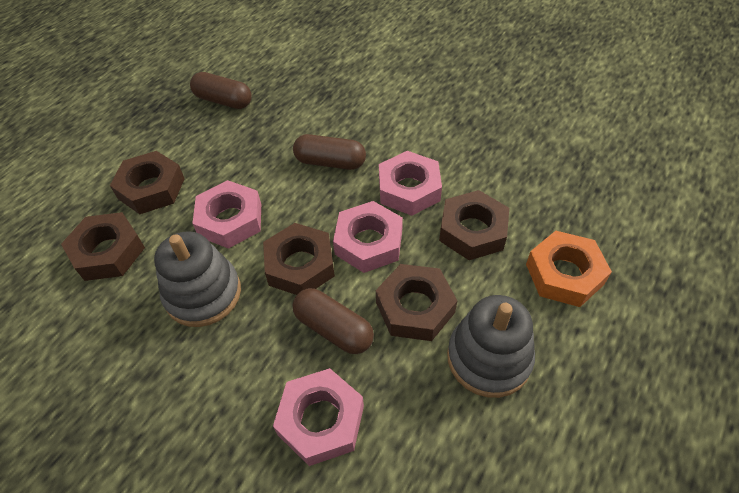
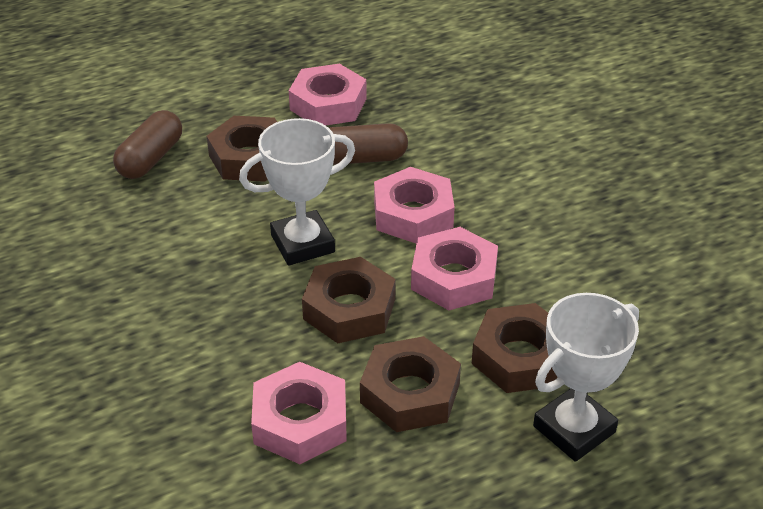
brown capsule: [190,72,252,109] [293,134,366,170] [293,288,374,354] = 3 -> [113,110,182,179] [329,123,408,165] = 2
brown nut: [61,212,145,281] [110,151,185,214] [263,223,335,295] [376,264,457,341] [439,190,509,260] = 5 -> [207,116,277,182] [302,257,396,343] [360,336,461,432] [472,303,558,393] = 4
grey stacking toy: [154,231,241,327] [447,295,535,398] = 2 -> none = 0
orange nut: [526,231,612,307] = 1 -> none = 0
white trophy: none = 0 -> [239,118,355,266] [533,293,639,462] = 2

